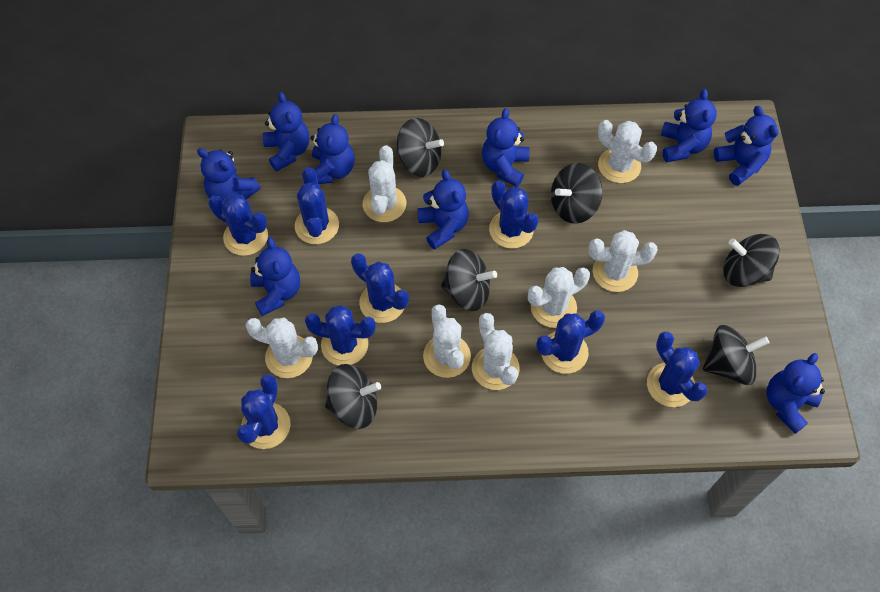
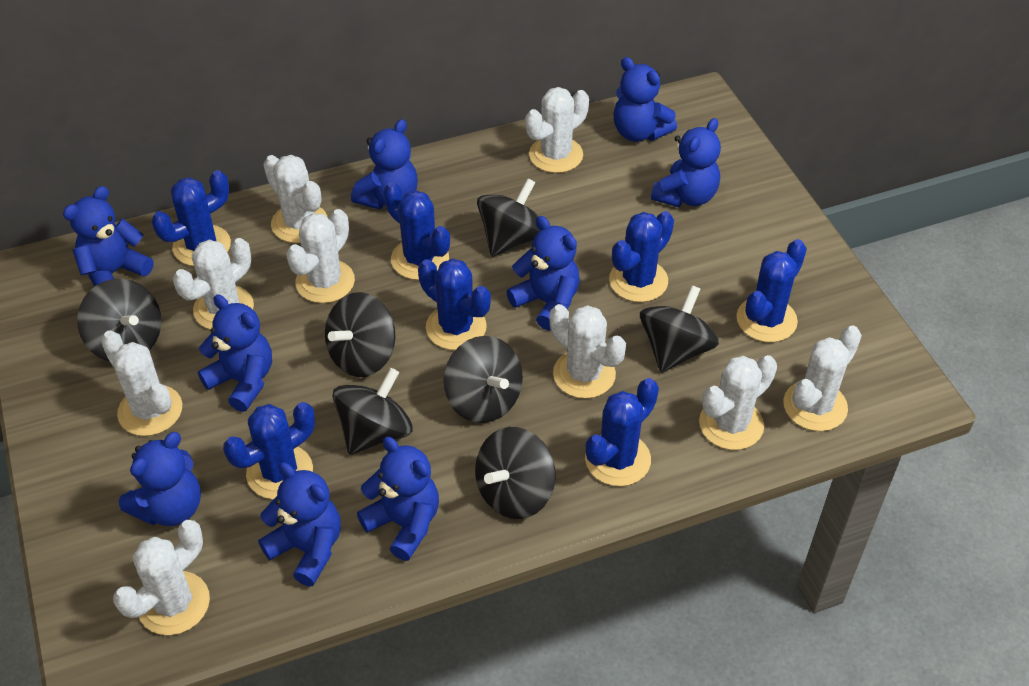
black spinning top: [325,364,381,429] [396,118,444,177] [441,249,497,311] [551,163,603,224] [703,325,770,385] [723,234,780,287] = 6 -> [77,279,161,362] [325,292,395,377] [332,368,412,455] [444,336,523,423] [475,427,556,519] [477,178,540,257] [640,285,719,373] = 7
blue cactus: [208,194,268,256] [237,374,291,449] [295,167,339,244] [305,305,376,365] [351,253,409,323] [489,180,539,249] [536,310,605,374] [647,331,708,407] = 8 -> [152,170,231,266] [223,402,315,500] [383,182,450,280] [418,258,491,350] [585,378,659,486] [609,211,674,302] [737,239,807,342] = 7
white cactus: [246,318,318,378] [363,145,406,222] [423,304,471,378] [472,313,520,390] [528,267,590,328] [589,230,658,292] [598,120,657,183] = 7 -> [101,330,182,436] [113,520,210,635] [173,238,254,330] [263,155,327,243] [286,209,355,303] [525,87,589,173] [550,304,626,399] [699,355,777,450] [783,325,862,431] = 9

